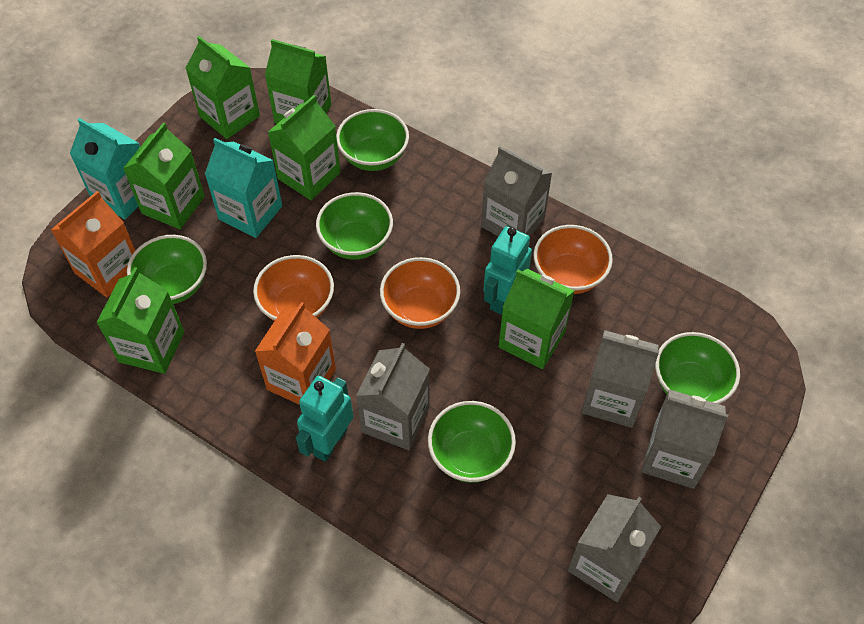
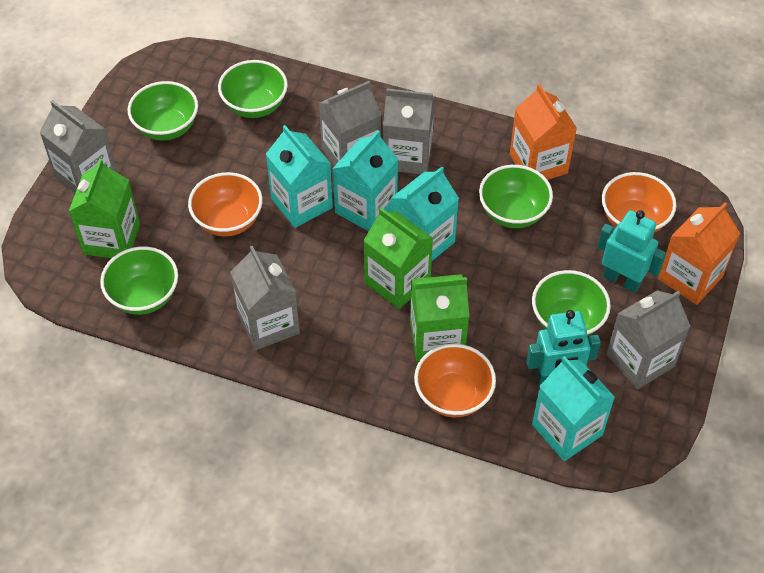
green carton: [96,267,184,374] [123,123,205,229] [185,36,260,139] [265,39,331,124] [268,95,341,200] [499,269,574,369] = 6 -> [68,159,140,258] [363,208,433,309] [410,274,469,362] = 3
turquoise carton: [70,118,140,219] [205,138,282,238] = 2 -> [266,125,333,228] [332,130,398,231] [391,167,459,261] [532,356,615,461] = 4

